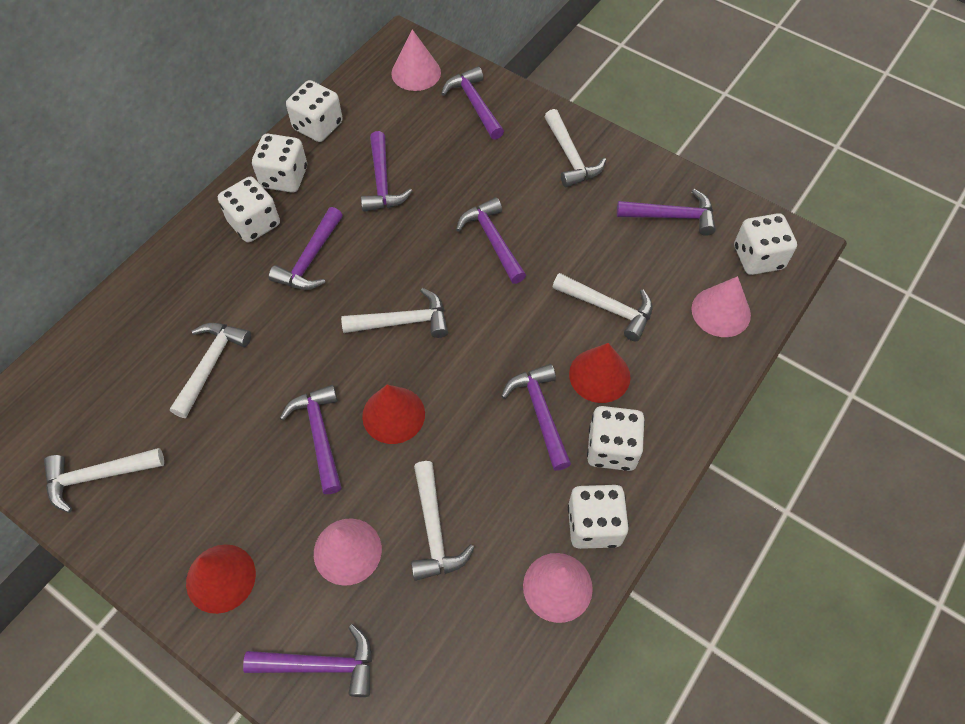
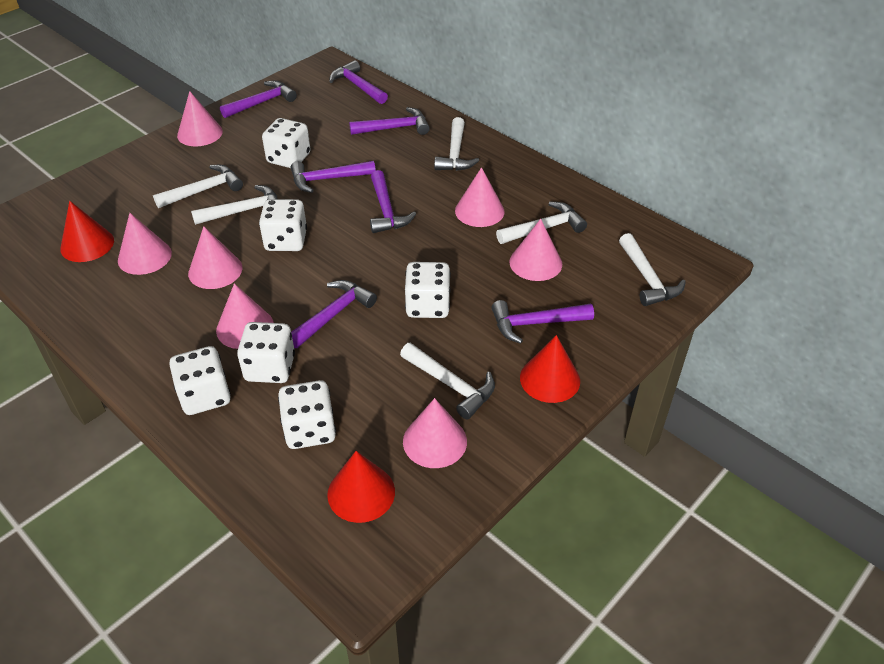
pink cone: [314,518,382,586] [391,29,441,91] [523,553,593,623] [692,276,751,337] = 4 -> [118,213,172,275] [177,91,223,146] [188,226,242,289] [216,283,274,349] [403,398,467,468] [455,167,504,227] [509,219,562,281] = 7
purple hammer: [243,624,372,697] [269,207,343,290] [280,385,342,494] [361,131,412,212] [441,66,504,140] [456,197,526,284] [501,364,571,471] [617,189,716,236] = 8 -> [220,81,297,118] [291,161,376,193] [291,280,377,348] [329,60,388,104] [349,107,430,135] [370,170,416,233] [491,300,594,344] = 7

